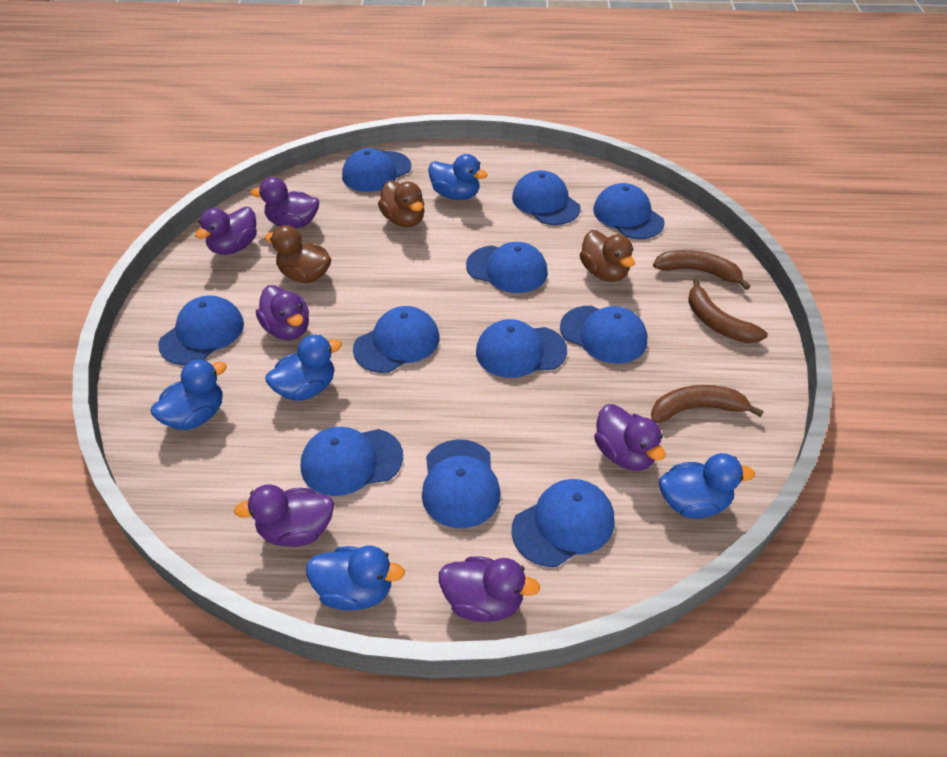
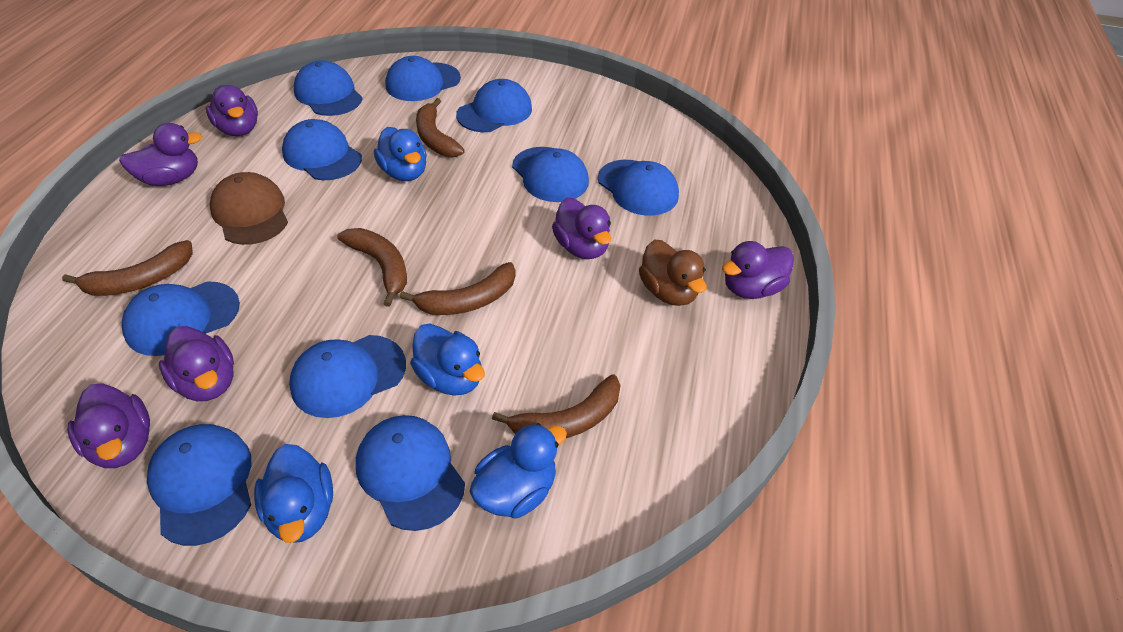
blue cap: [158,295,244,365] [301,427,403,496] [342,148,411,192] [353,306,440,373] [422,439,501,528] [466,242,548,293] [476,319,567,378] [511,479,615,567] [512,170,581,225] [560,306,647,364] [593,183,665,239] = 11 -> [122,281,240,356] [147,424,251,546] [282,119,362,180] [289,335,406,418] [294,60,363,116] [356,415,465,531] [385,56,461,101] [456,79,532,132] [512,147,589,202] [598,160,679,216] = 10
blue duck: [150,359,227,430] [265,335,342,401] [306,546,405,610] [428,154,488,200] [659,453,755,519] = 5 -> [254,444,333,543] [374,127,427,181] [410,323,485,396] [469,423,567,519] = 4
brown banana: [651,385,764,423] [653,250,751,290] [688,278,768,343] = 3 -> [62,240,193,296] [337,228,407,307] [400,262,516,315] [416,98,465,157] [492,374,621,438] = 5
brown cap: none = 0 -> [210,172,288,245] = 1
brown duck: [264,225,331,283] [378,181,425,227] [580,230,635,282] = 3 -> [639,239,707,306] = 1

